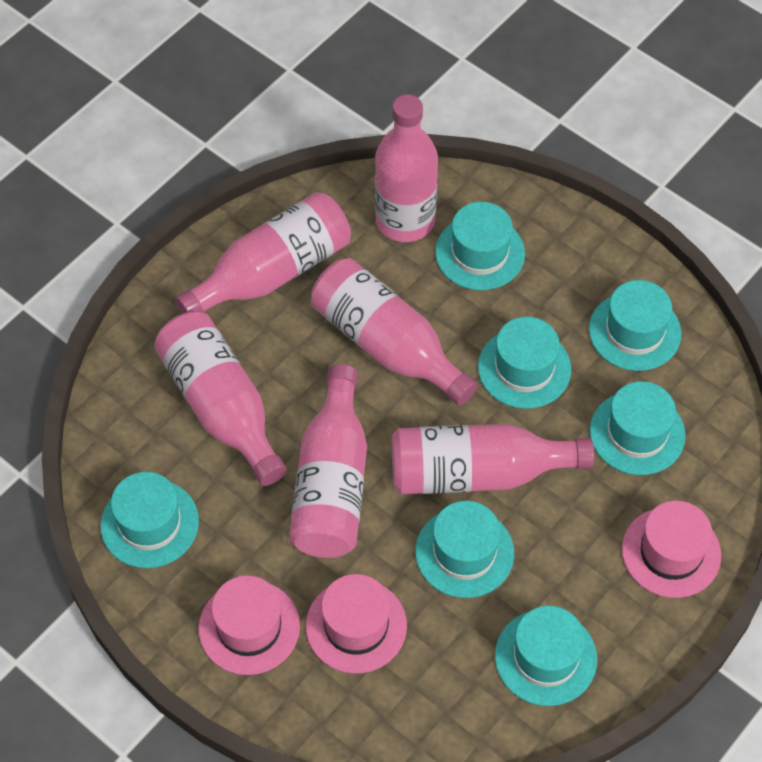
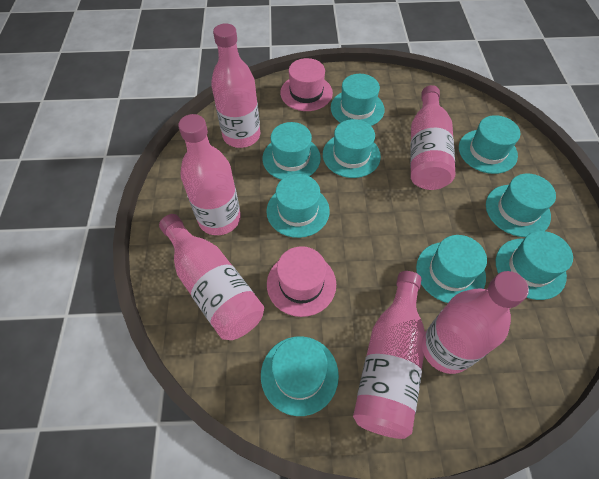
pink hat: [198,576,300,675] [306,574,407,673] [622,501,721,598] = 3 -> [267,246,336,317] [280,58,333,111] = 2
turquoise hat: [100,472,199,568] [415,501,514,598] [435,202,525,290] [478,317,571,409] [495,606,597,706] [589,280,681,371] [590,381,686,475] = 7 -> [261,336,339,416] [262,122,321,180] [266,174,330,238] [323,119,381,178] [331,74,385,126] [416,235,487,303] [459,115,521,174] [486,173,556,237] [496,231,573,300] = 9

